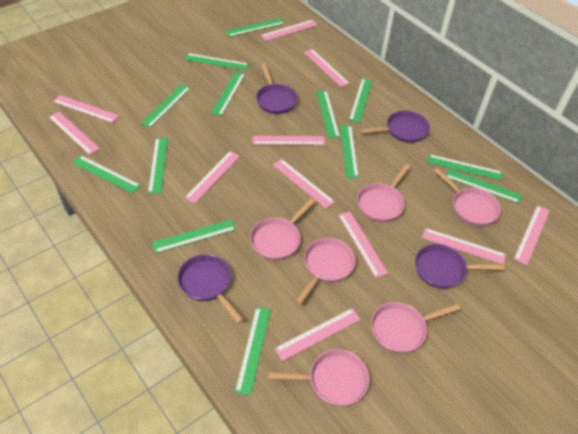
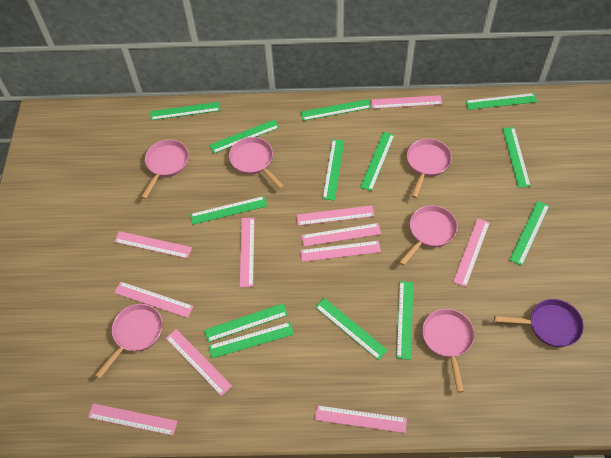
purple pan: [177,254,244,323] [256,64,297,114] [360,111,430,143] [415,244,505,289] = 4 -> [494,299,584,347] = 1

